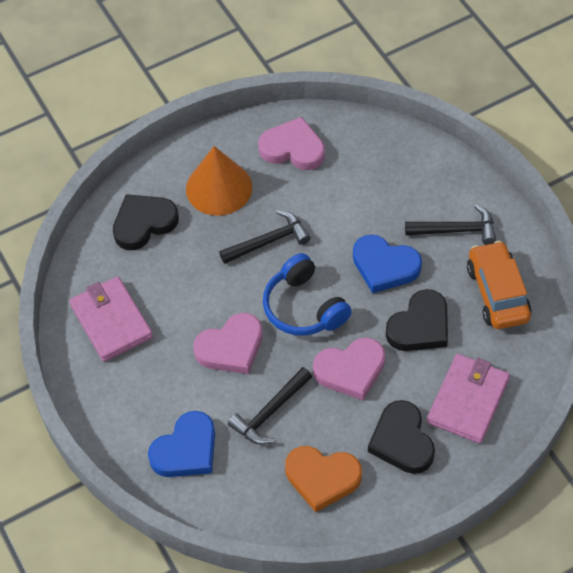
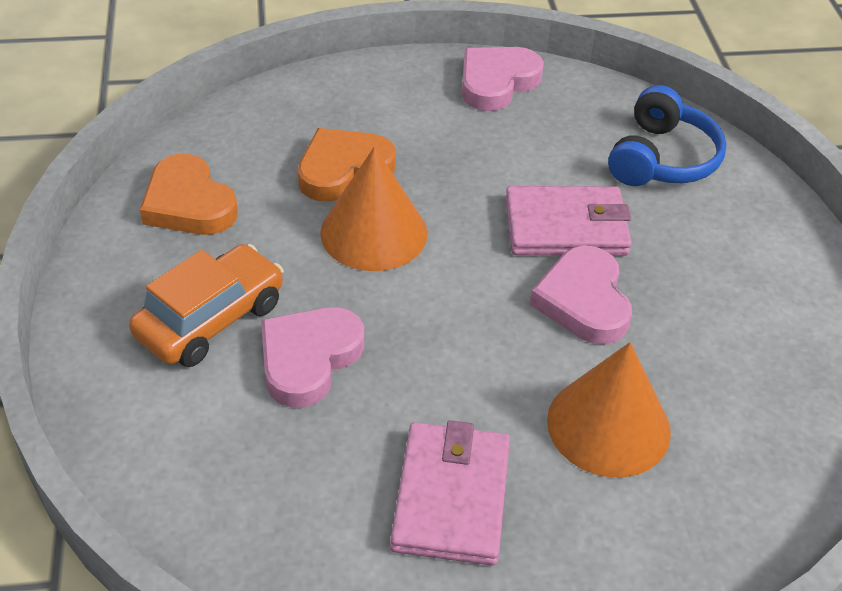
black hammer: [219,210,311,264] [228,367,312,445] [405,204,496,245] = 3 -> none = 0
black heart: [113,194,179,250] [368,400,435,474] [386,289,448,351] = 3 -> none = 0
blue heart: [148,411,215,477] [353,235,422,293] = 2 -> none = 0
orange cone: [186,146,252,216] = 1 -> [320,147,427,271] [547,342,671,477] = 2
orange heart: [285,446,362,512] = 1 -> [140,154,238,235] [298,128,396,202] = 2

